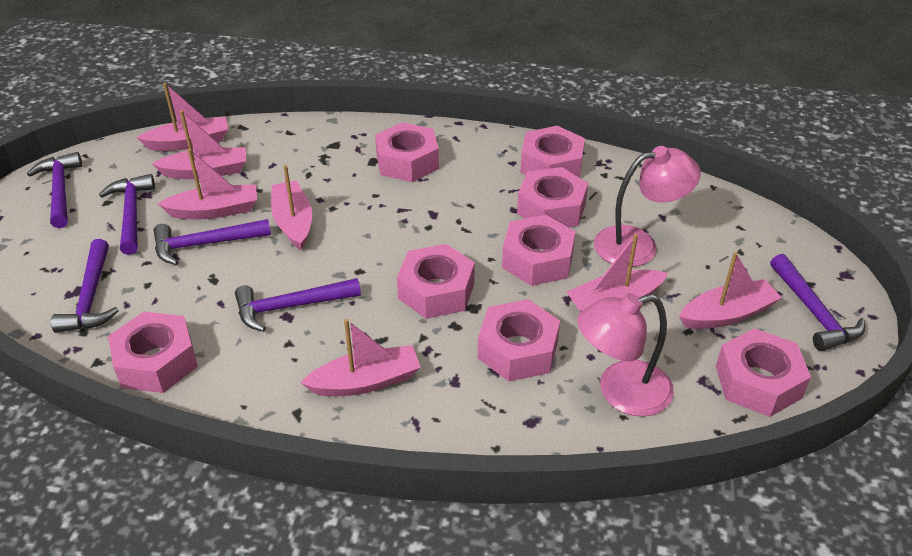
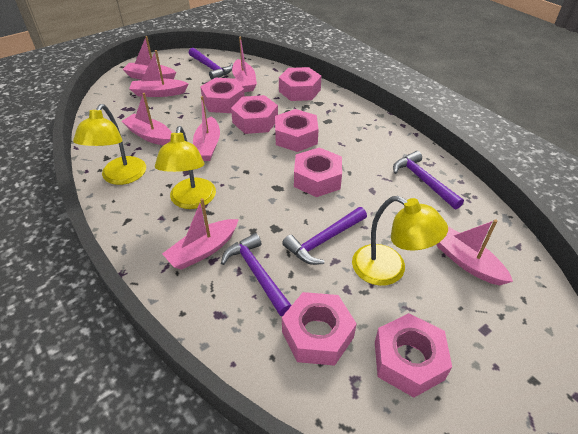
pink lamp: [577,293,674,417] [594,146,701,267] = 2 -> none = 0
pink nut: [108,312,198,393] [375,122,439,182] [397,244,475,319] [478,299,560,381] [502,215,576,286] [517,167,588,227] [520,126,585,178] [716,328,811,417] = 8 -> [200,78,245,113] [231,95,278,134] [275,109,319,152] [279,67,321,101] [282,292,357,366] [294,148,342,197] [375,313,452,398] = 7
purple hammer: [27,152,82,228] [51,239,119,333] [99,174,155,255] [153,219,271,265] [235,278,361,332] [770,254,865,351] = 6 -> [189,48,233,80] [221,233,292,316] [282,207,367,265] [393,151,464,209] = 4
yellow lamp: none = 0 -> [73,104,146,185] [155,126,216,209] [352,196,448,286] = 3

